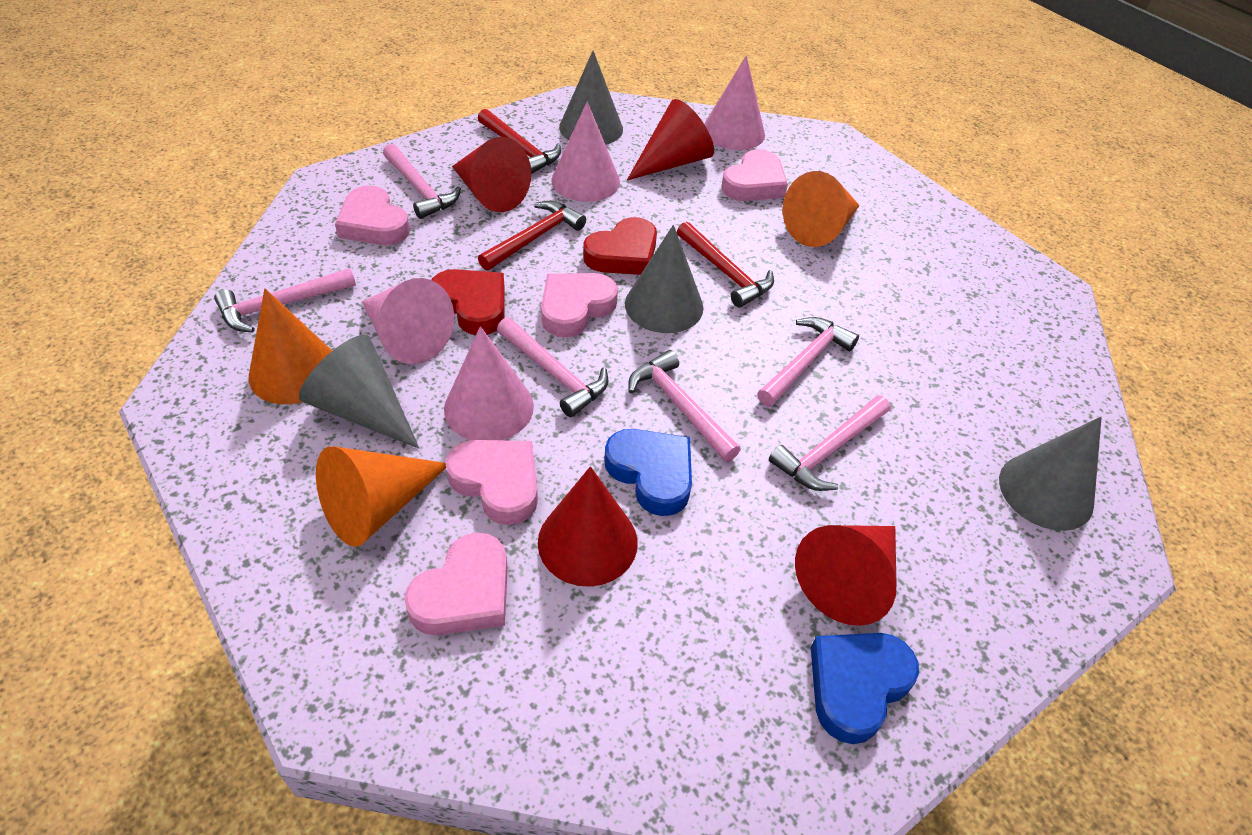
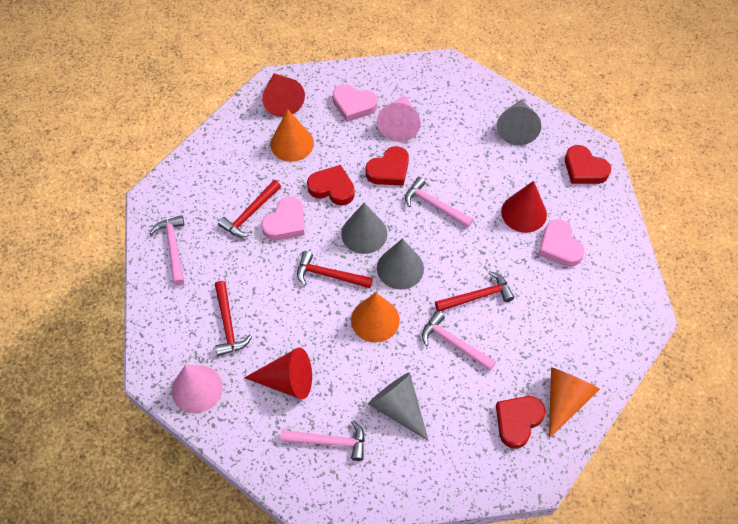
blue heart: [604,429,692,516] [811,633,919,744] = 2 -> none = 0
pink cone: [362,278,454,364] [444,326,534,440] [551,101,620,202] [704,55,765,150] = 4 -> [172,365,223,413] [377,96,421,141] = 2
pink hammer: [214,268,356,333] [383,144,461,219] [497,317,608,417] [628,350,741,462] [757,317,859,407] [769,395,890,491] = 6 -> [150,215,185,285] [280,420,365,461] [405,177,473,227] [422,311,496,371] = 4
pink heart: [335,186,410,245] [404,532,508,635] [445,440,538,525] [541,273,618,337] [721,149,788,201] = 5 -> [261,196,305,240] [333,84,378,122] [539,219,585,267] = 3
red cone: [452,137,531,212] [538,466,638,587] [627,99,714,180] [795,525,896,626] = 4 -> [244,348,312,399] [262,73,305,117] [501,181,547,233] = 3
red hammer: [478,109,561,174] [478,201,586,271] [677,222,774,308] = 3 -> [215,281,252,356] [218,180,281,237] [297,251,373,288] [435,271,514,312] = 4
red heart: [432,269,505,335] [583,217,657,275] = 2 -> [307,165,355,206] [365,146,409,186] [496,396,546,449] [565,145,611,184] = 4

